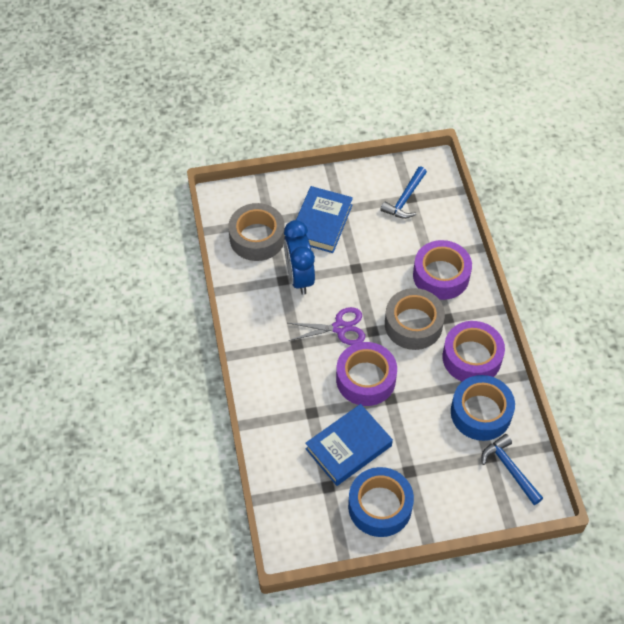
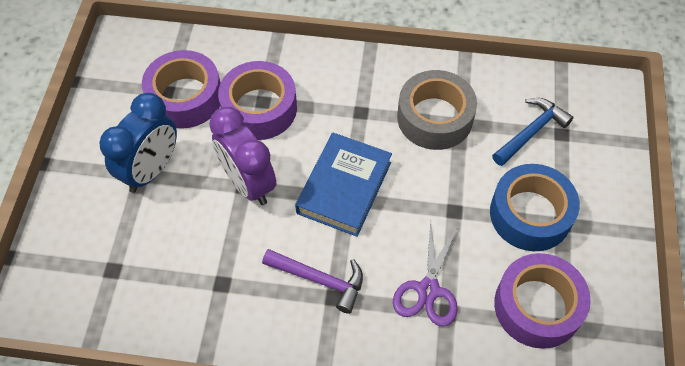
blue book: [296,186,353,253] [305,404,393,486] = 2 -> [295,133,392,237] = 1
blue hammer: [380,167,427,219] [481,434,543,505] = 2 -> [492,98,574,166] = 1
blue tape: [348,467,414,537] [451,375,515,441] = 2 -> [490,164,580,251] = 1
grey tape: [228,203,285,261] [385,288,445,350] = 2 -> [397,70,477,150] = 1
purple clock: none = 0 -> [209,107,276,205] = 1
purple hammer: none = 0 -> [262,249,363,314] = 1

